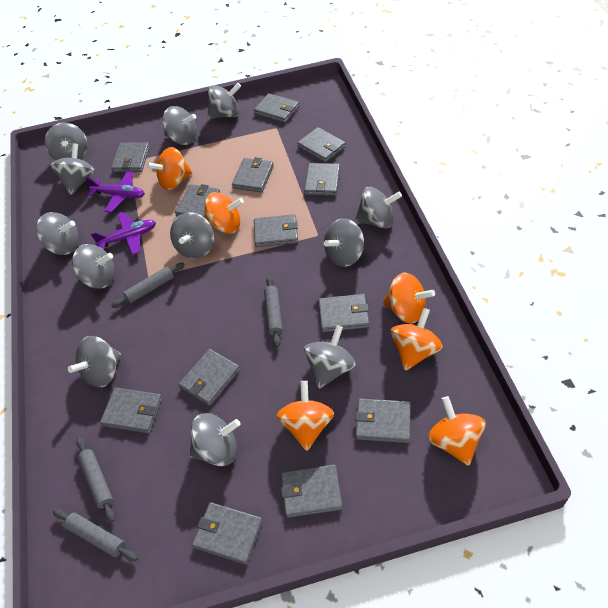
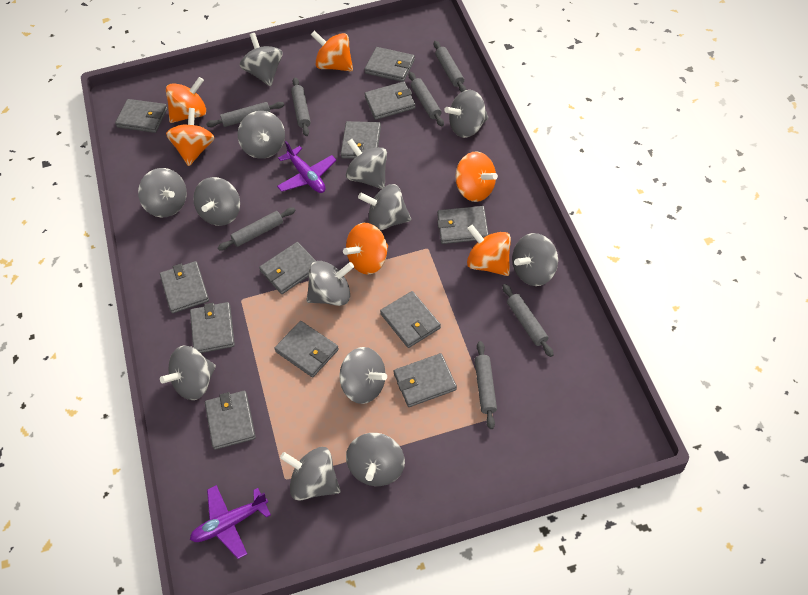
grey rolling pin: [53,509,138,562] [76,438,115,522] [111,263,185,308] [264,276,283,347] = 4 -> [206,102,284,127] [218,207,296,250] [291,78,311,136] [409,72,444,126] [434,41,466,92] [475,341,497,429] [503,284,554,357] = 7
grey spinning top: [36,212,79,255] [45,123,87,161] [51,143,95,195] [68,336,121,387] [72,244,115,288] [162,106,197,145] [170,213,214,259] [189,413,240,466] [207,83,241,119] [304,325,356,389] [324,219,364,267] [355,187,402,228] = 12 -> [138,168,187,217] [160,345,216,400] [193,177,240,226] [238,111,285,159] [240,33,282,86] [280,447,341,501] [306,261,354,306] [339,347,387,404] [346,139,387,189] [346,433,405,486] [358,184,411,231] [444,90,488,138] [512,233,558,286] = 13
grey wallet: [100,387,162,433] [111,142,150,172] [175,184,220,217] [178,349,240,406] [192,502,263,565] [232,157,274,192] [254,93,299,123] [254,214,298,247] [281,465,343,518] [297,127,346,162] [304,163,340,196] [318,294,369,332] [355,399,411,443] = 13 -> [115,99,168,133] [160,261,209,313] [190,302,235,353] [205,391,256,450] [259,242,316,294] [274,321,339,377] [341,121,381,159] [364,47,415,82] [364,81,416,120] [380,291,441,348] [394,353,457,407] [437,206,489,244] = 12

